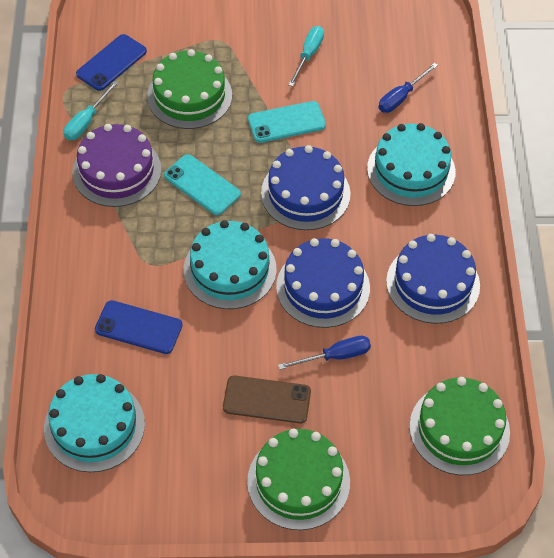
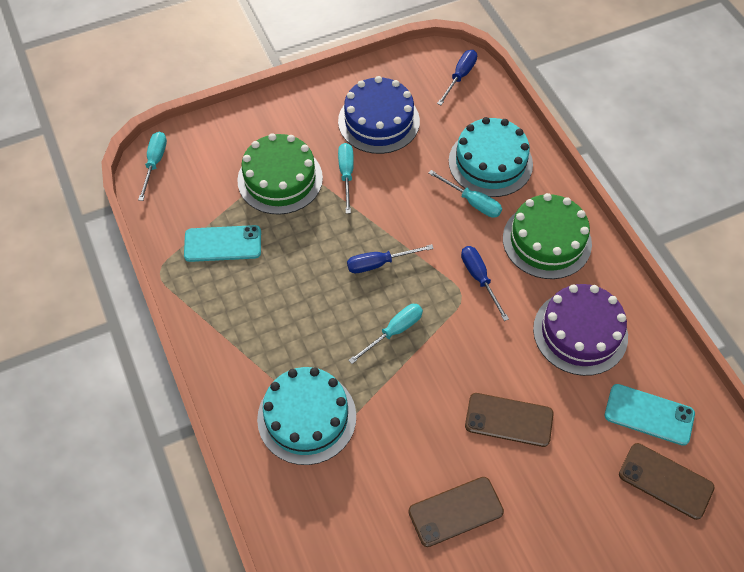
blue cake: [261,145,350,230] [276,238,370,328] [386,234,480,324] = 3 -> [338,76,420,154] = 1
blue phone: [76,34,147,91] [95,300,183,354] = 2 -> none = 0
blue screwdriver: [278,336,371,370] [379,63,438,113] = 2 -> [347,244,434,273] [437,50,477,105] [461,246,509,321] = 3
brown phone: [223,375,311,423] = 1 -> [408,477,504,547] [465,393,554,447] [619,443,715,520] = 3
green cake: [147,49,232,129] [247,429,350,530] [409,377,510,475] = 3 -> [237,133,323,215] [503,193,592,279] = 2
turquoise cake: [44,374,145,472] [184,220,277,309] [367,123,456,206] = 3 -> [257,367,356,465] [449,117,533,197] = 2
turquoise screwdriver: [64,81,118,140] [289,26,324,87] = 2 -> [138,132,167,201] [338,143,354,214] [348,304,423,364] [428,170,502,218] = 4

